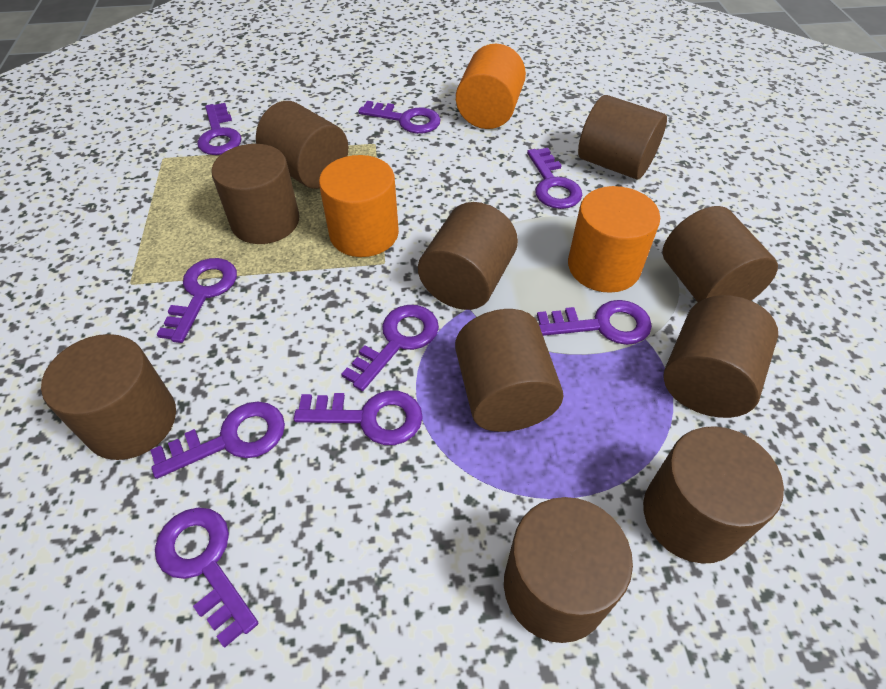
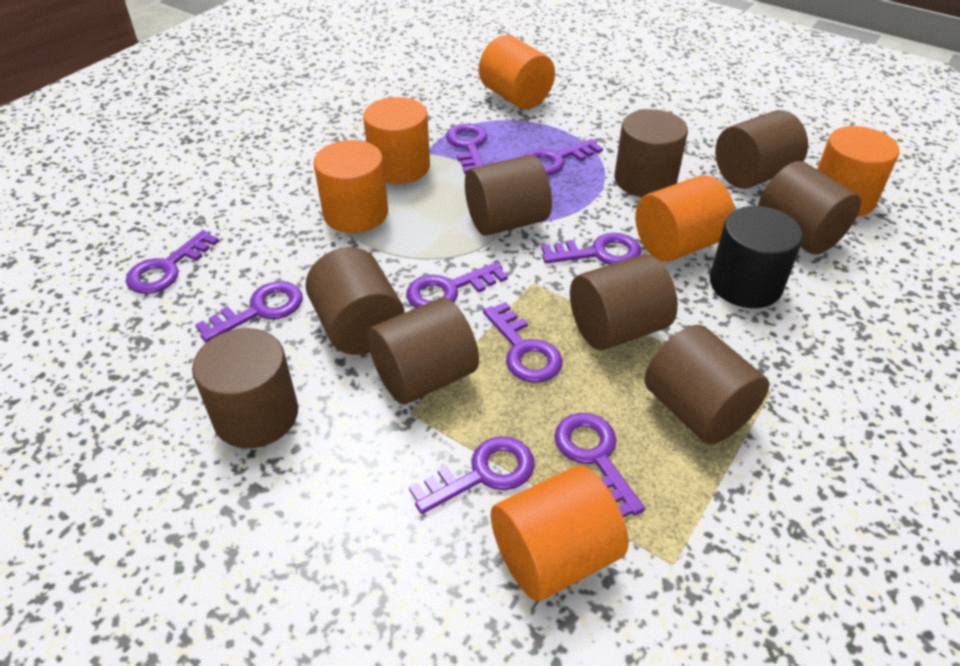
black cylinder: none = 0 -> [710,206,803,308] = 1
brown cylinder: [41,334,176,460] [211,144,300,244] [256,101,348,189] [418,202,518,310] [455,309,563,432] [504,497,633,643] [578,95,667,179] [643,426,784,564] [662,206,778,302] [663,295,778,418] = 10 -> [192,328,298,449] [306,247,405,355] [368,298,479,405] [465,155,552,236] [570,254,678,350] [615,109,688,197] [644,325,769,444] [715,110,808,189] [758,161,861,254] = 9
orange cylinder: [319,155,399,257] [456,44,526,129] [568,186,660,293] = 3 -> [314,140,388,233] [363,97,430,184] [479,35,555,109] [491,466,628,601] [635,175,735,262] [817,126,900,217] = 6

